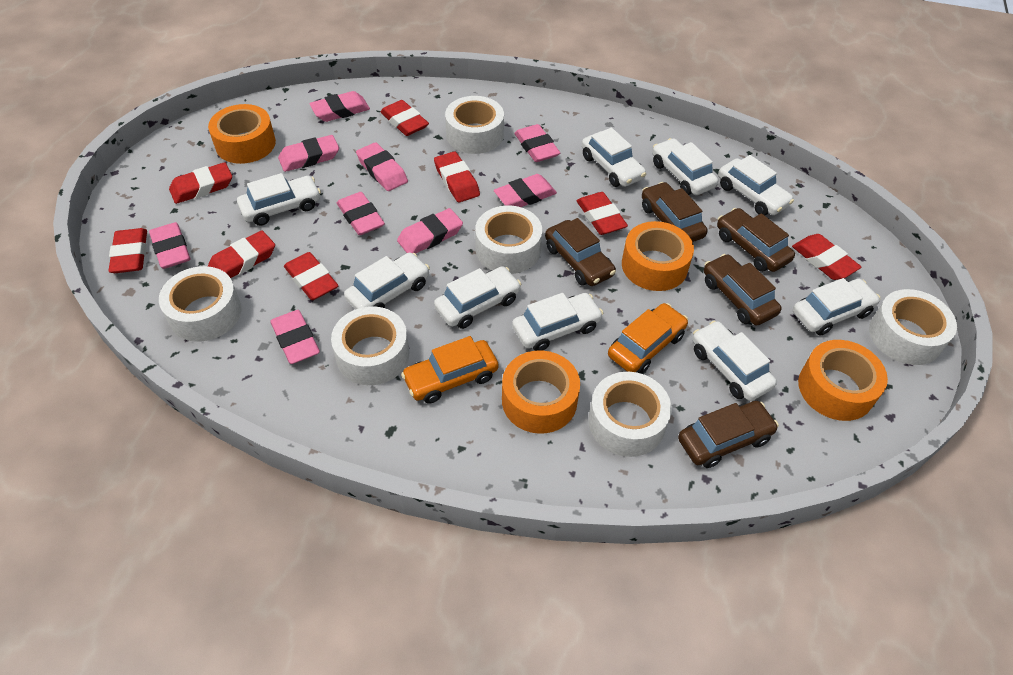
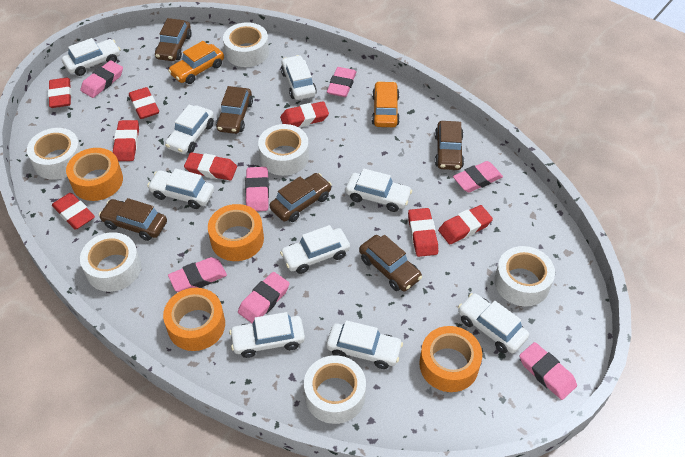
brown car: [545,218,616,286] [642,182,707,242] [678,401,779,468] [704,254,781,326] [717,208,795,272] = 5 -> [99,198,167,241] [155,18,192,61] [216,86,253,134] [270,173,332,222] [359,235,422,291] [435,121,464,170] = 6
pink eraser: [149,222,190,269] [270,310,320,364] [278,135,339,172] [309,91,370,122] [337,192,385,235] [356,142,408,191] [397,208,463,254] [494,174,557,207] [514,124,560,162] = 9 -> [80,60,123,98] [168,257,227,292] [238,272,290,323] [245,167,269,211] [327,67,356,97] [453,161,503,193] [519,342,577,400] = 7

